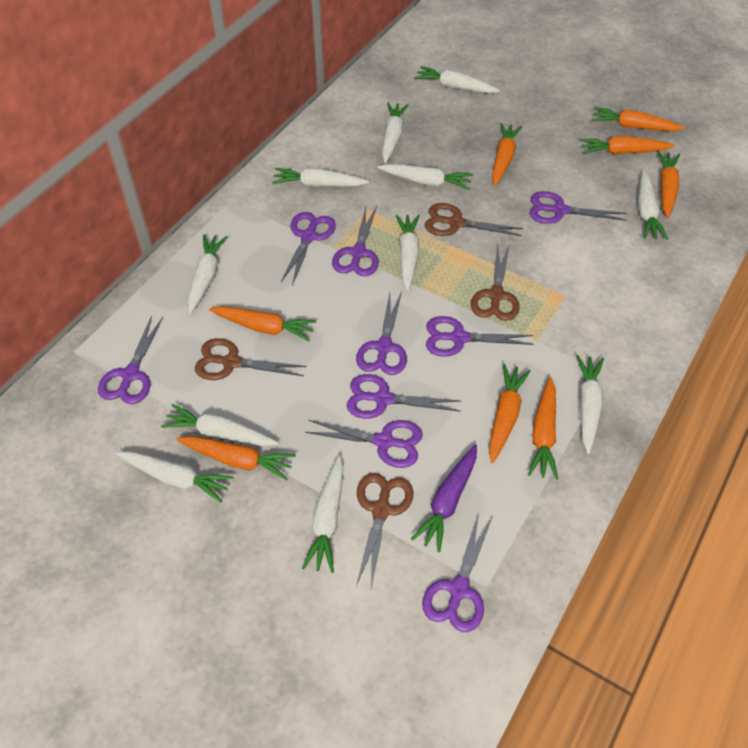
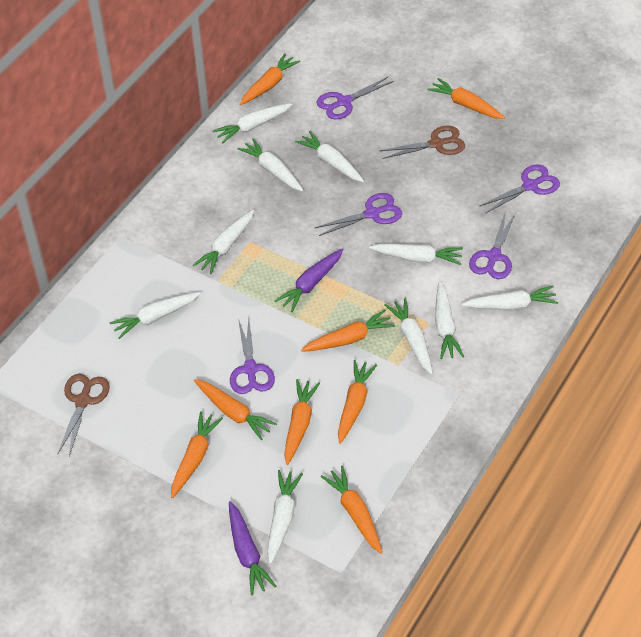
brown scissors: [195,338,306,380] [356,473,414,588] [425,203,523,236] [471,245,520,321] = 4 -> [58,374,110,456] [380,126,465,159] = 2
purple carrot: [411,444,477,552] = 1 -> [229,501,276,595] [275,249,343,312] = 2
purple scissors: [98,315,163,404] [281,212,336,285] [305,420,423,468] [332,206,379,276] [347,374,461,419] [356,292,407,375] [422,513,493,632] [426,316,534,357] [529,191,627,224] = 9 -> [230,319,275,394] [315,193,402,236] [316,77,394,120] [469,211,516,279] [480,164,560,214] = 5
white carrot: [116,451,233,503] [161,404,279,447] [188,234,227,314] [272,168,369,187] [302,456,344,573] [377,164,473,190] [382,102,408,163] [395,215,420,291] [414,66,500,93] [576,355,604,454] [638,170,668,240] = 11 -> [109,292,201,339] [193,210,254,274] [213,103,292,143] [238,138,303,191] [267,470,303,564] [295,131,364,182] [369,244,463,265] [385,298,433,375] [435,281,464,359] [461,286,558,310] = 10

